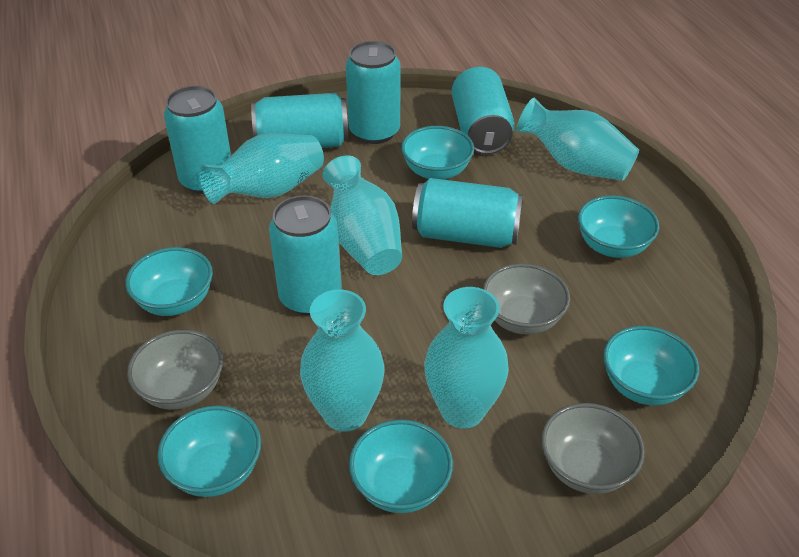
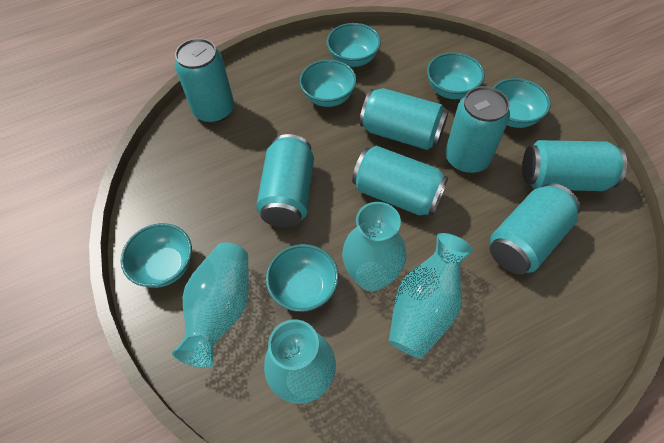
grey bowl: [127,330,223,410] [483,263,570,335] [541,403,645,494] = 3 -> none = 0
turquoise can: [164,86,231,194] [251,93,348,148] [269,196,342,315] [346,41,400,144] [412,178,523,248] [451,67,515,154] = 6 -> [175,38,234,123] [256,134,314,228] [352,146,448,216] [360,88,448,150] [445,86,510,173] [490,183,581,274] [522,140,627,191] = 7
turquoise vase: [198,133,324,204] [300,290,384,432] [323,155,402,275] [424,287,509,429] [517,98,639,181] = 5 -> [172,242,249,368] [264,319,336,404] [342,202,407,292] [389,233,473,359] = 4

